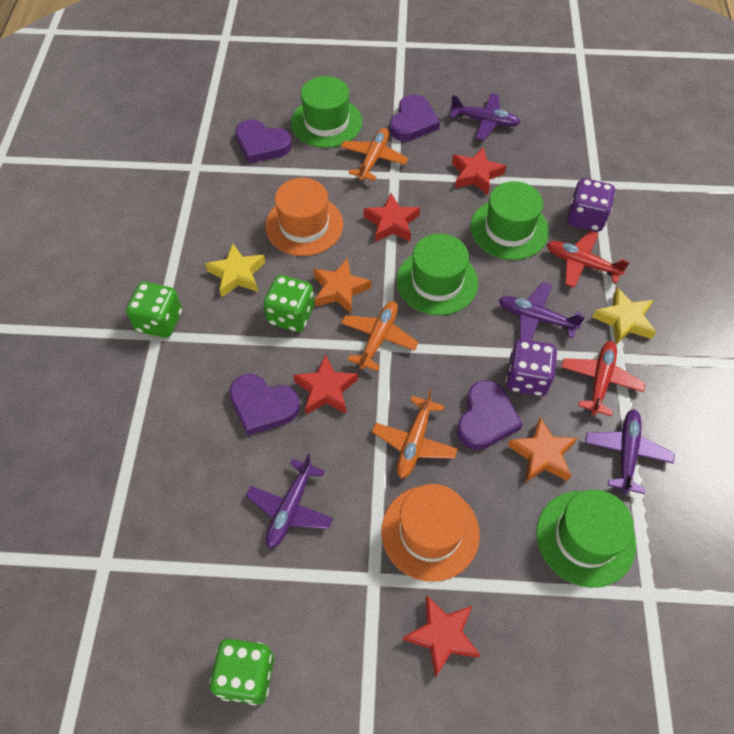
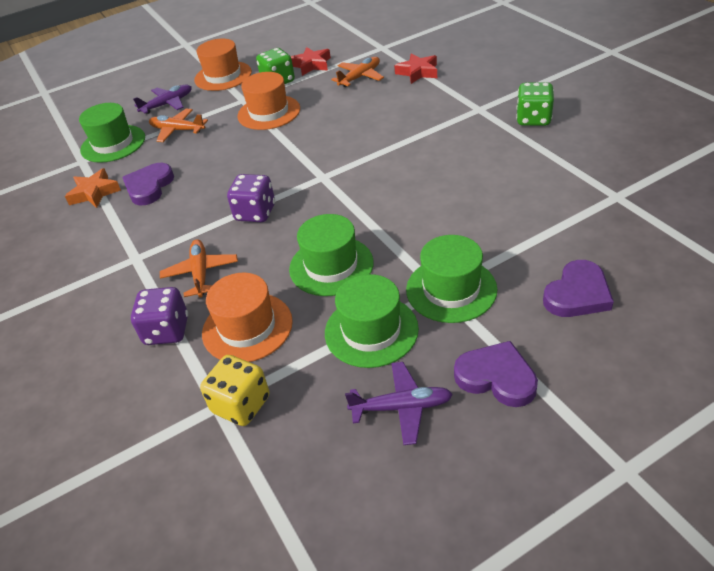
green dice: [126,282,182,338] [209,639,274,705] [263,275,314,332] = 3 -> [256,48,295,84] [516,82,554,126] = 2
orange hat: [265,178,343,256] [381,484,480,582] = 2 -> [194,38,252,91] [202,273,293,362] [237,72,300,130] = 3
orange star: [313,258,371,313] [508,417,577,482] = 2 -> [65,168,121,208] = 1
purple heart: [229,374,300,436] [235,120,292,164] [389,94,440,141] [457,380,523,450] = 4 -> [122,163,174,205] [454,341,538,407] [543,260,614,317] = 3
purple plane: [246,454,333,549] [450,93,521,140] [499,282,585,341] [585,409,675,494] = 4 -> [133,84,192,114] [345,362,453,445] = 2
red plane: [547,230,630,288] [561,341,646,417] = 2 -> none = 0
red star: [293,354,358,415] [364,193,420,242] [403,595,480,678] [452,147,506,195] = 4 -> [290,47,331,76] [394,53,437,84] = 2
yellow dice: none = 0 -> [200,355,270,426] = 1
yellow star: [205,243,265,297] [593,288,656,345] = 2 -> none = 0

